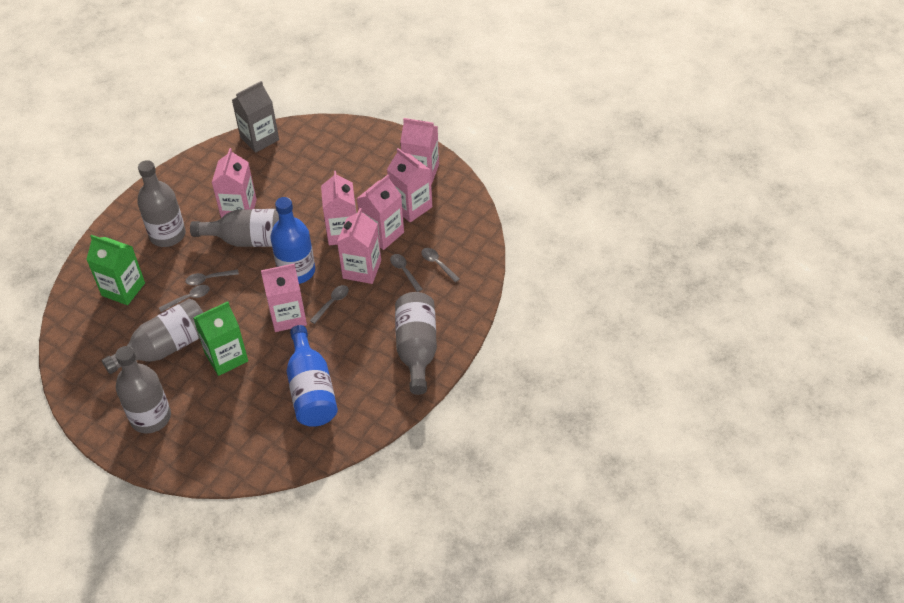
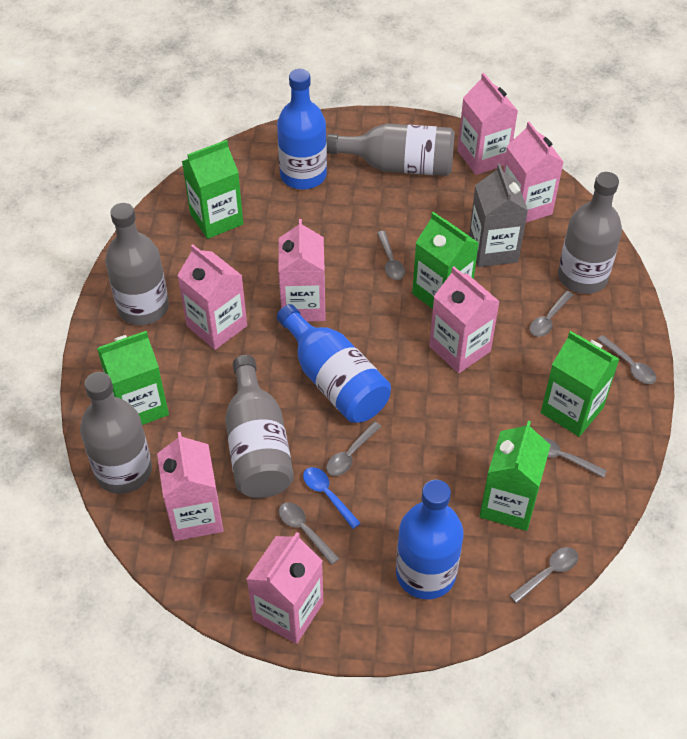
blue bottle: [270,197,315,284] [287,325,338,427] = 2 -> [277,69,327,190] [277,304,391,423] [396,480,464,599] = 3
blue spoon: none = 0 -> [303,467,361,529] = 1
green carton: [86,235,145,305] [193,301,248,376] = 2 -> [97,331,169,425] [182,140,243,239] [412,212,479,309] [480,421,551,531] [541,331,620,437] = 5
grey spoon: [159,285,210,312] [185,269,239,285] [310,285,349,324] [390,254,422,292] [421,248,460,282] = 5 -> [279,502,339,565] [326,421,382,476] [377,231,405,280] [509,547,578,603] [530,291,573,337] [542,437,607,478] [597,335,656,384] = 7

